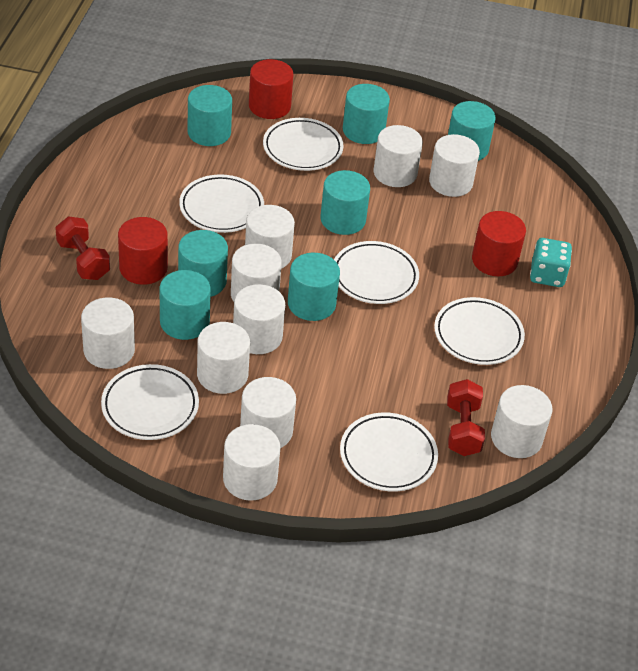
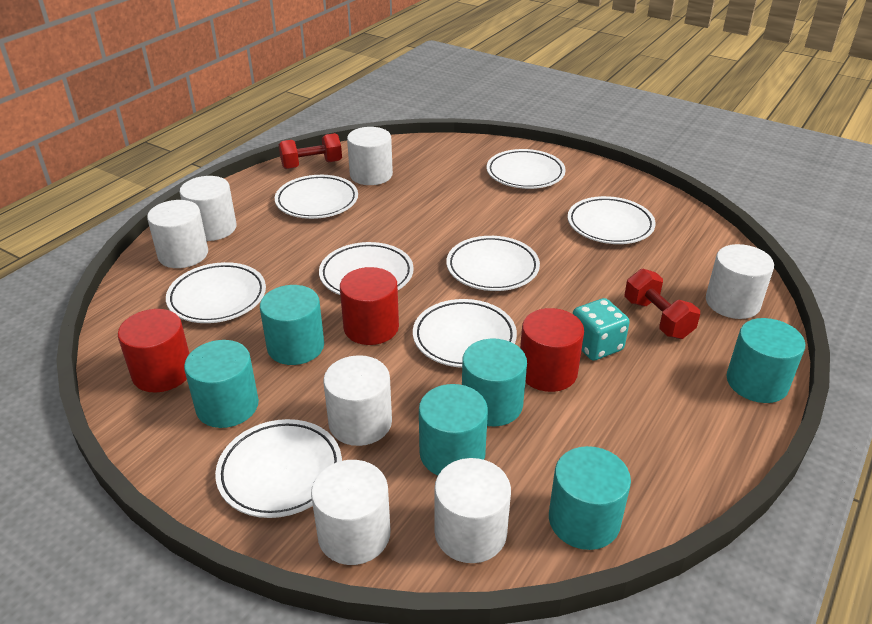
turquoise cylinder: [160,270,211,340] [178,230,228,297] [188,85,232,146] [288,253,340,321] [320,170,370,235] [343,84,390,144] [448,101,496,161] = 7 -> [184,340,259,428] [260,285,324,365] [419,384,488,475] [462,339,527,426] [549,446,631,550] [727,318,805,403] = 6
white cylinder: [81,297,135,369] [197,322,250,394] [223,424,281,501] [231,243,282,301] [233,284,285,354] [240,377,296,448] [245,205,295,269] [374,125,423,187] [429,134,480,197] [491,385,552,458] = 10 -> [147,200,208,268] [180,176,236,241] [311,460,390,565] [323,355,392,446] [347,127,393,185] [434,458,511,563] [706,244,774,319] = 7
white plate: [101,364,199,440] [179,175,264,233] [263,118,344,171] [334,241,419,304] [340,413,438,492] [434,297,525,365] = 6 -> [166,262,266,323] [215,419,342,518] [275,175,358,219] [319,242,414,295] [413,299,517,368] [446,236,540,291] [487,149,566,189] [567,196,656,244] = 8

